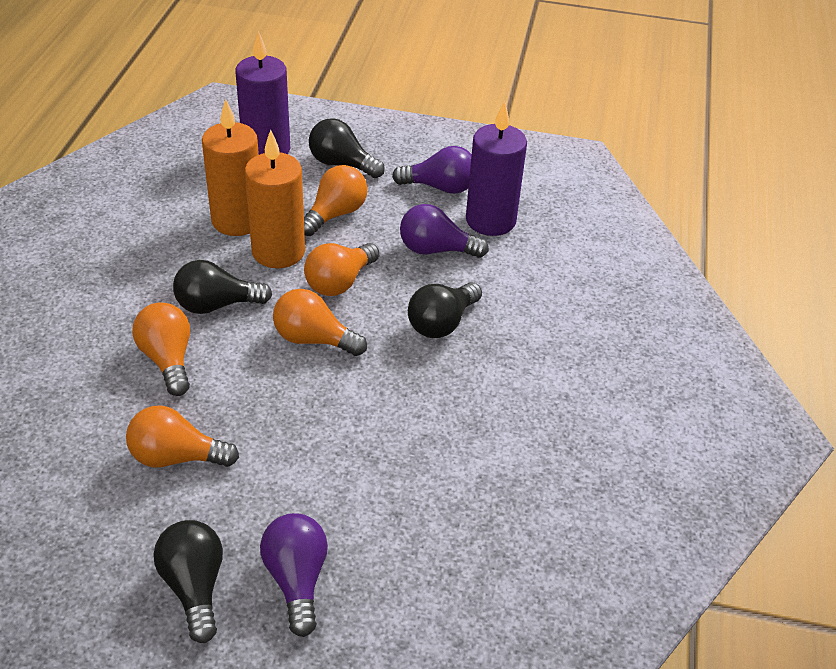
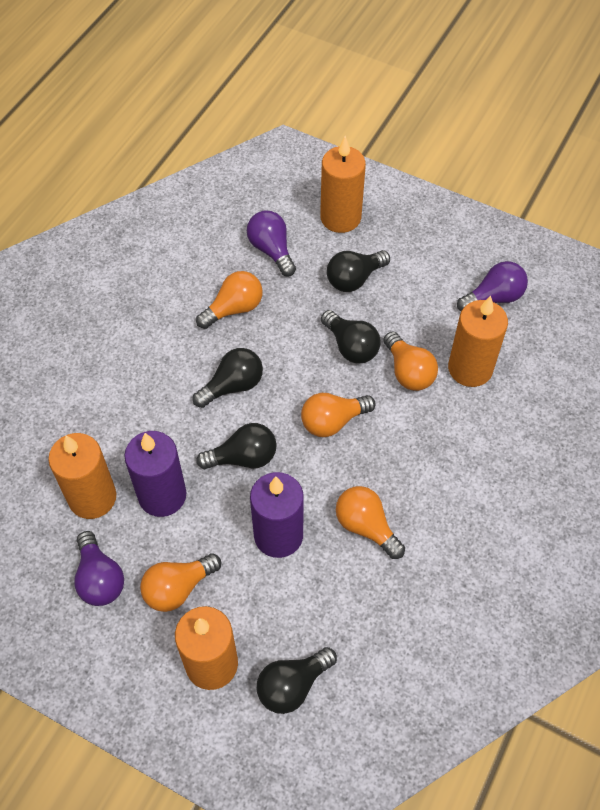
black light bulb: [153,520,223,643] [173,260,272,314] [309,118,385,178] [408,282,482,338] = 4 -> [193,348,263,408] [196,423,277,469] [257,647,337,714] [321,310,381,364] [327,250,390,292] = 5
orange candle: [202,99,259,236] [245,130,305,268] = 2 -> [48,433,116,519] [175,606,238,690] [320,136,366,233] [448,296,508,387] = 4

